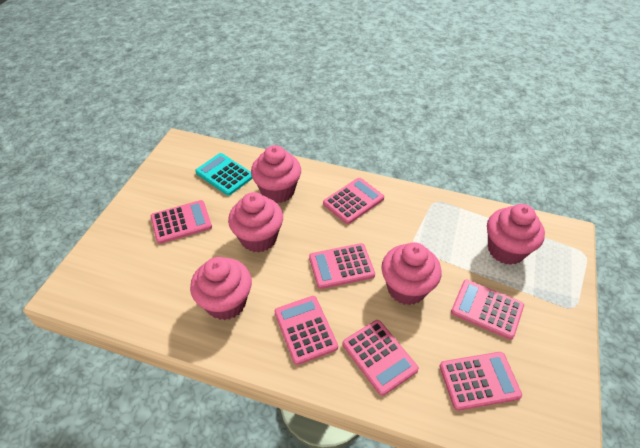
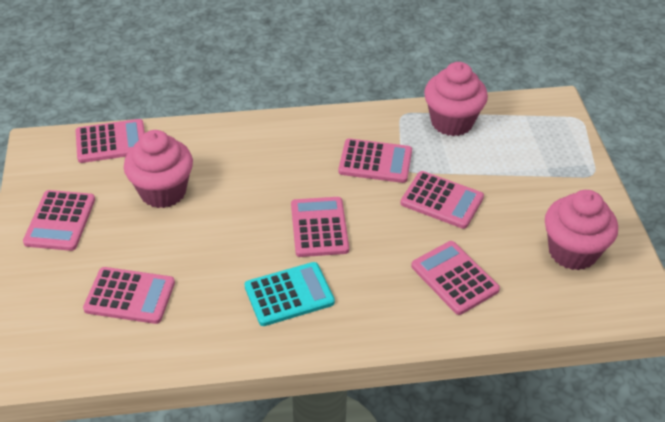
pink cupcake: [190,257,252,320] [228,192,283,253] [251,145,301,203] [381,242,442,305] [487,204,545,265] = 5 -> [124,130,193,208] [424,62,488,136] [545,190,618,270] = 3

